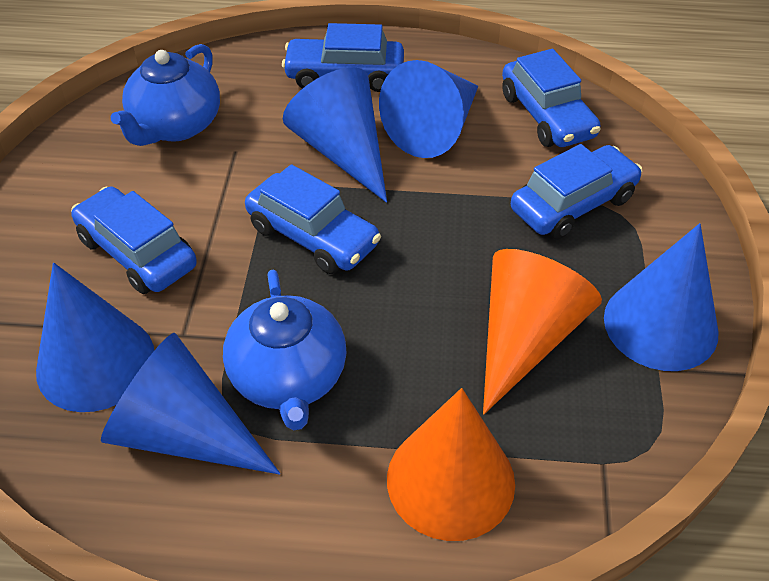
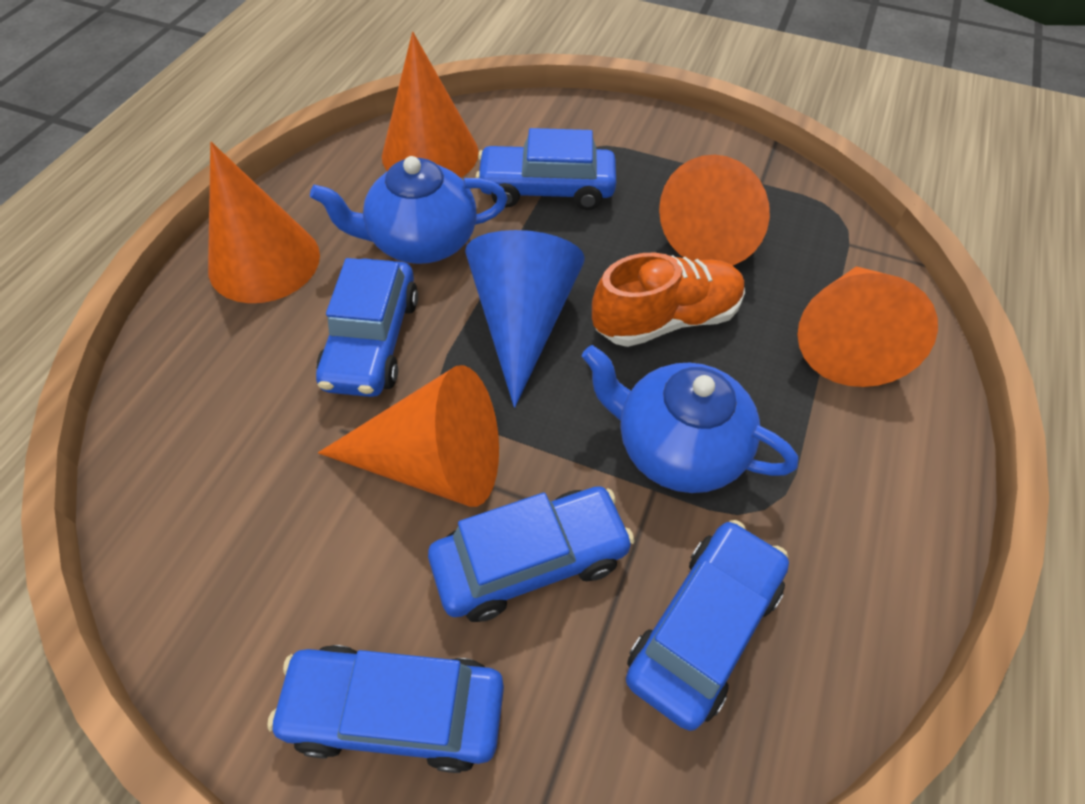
blue cone: [36,263,154,412] [101,333,281,475] [283,67,387,203] [379,60,478,158] [604,223,719,371] = 5 -> [465,230,585,408] = 1
orange cone: [387,388,515,541] [483,249,602,414] = 2 -> [208,142,320,303] [318,365,499,507] [382,32,479,178] [659,155,770,266] [797,266,938,387] = 5
orange shoe: none = 0 -> [592,252,745,347] = 1

